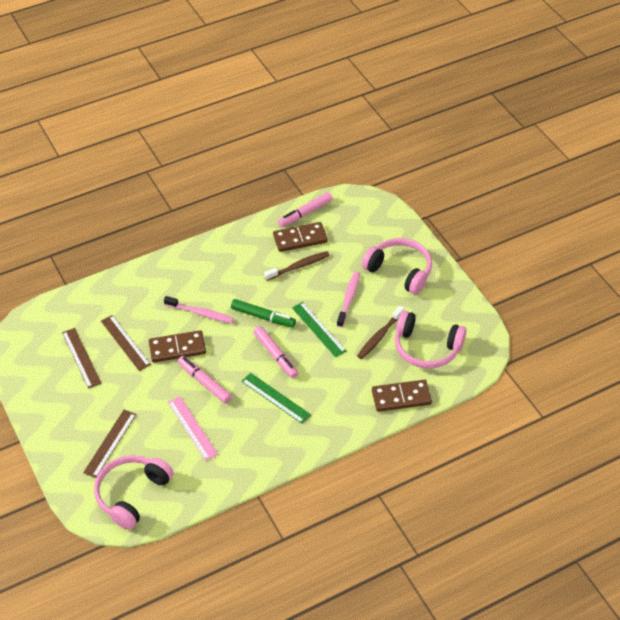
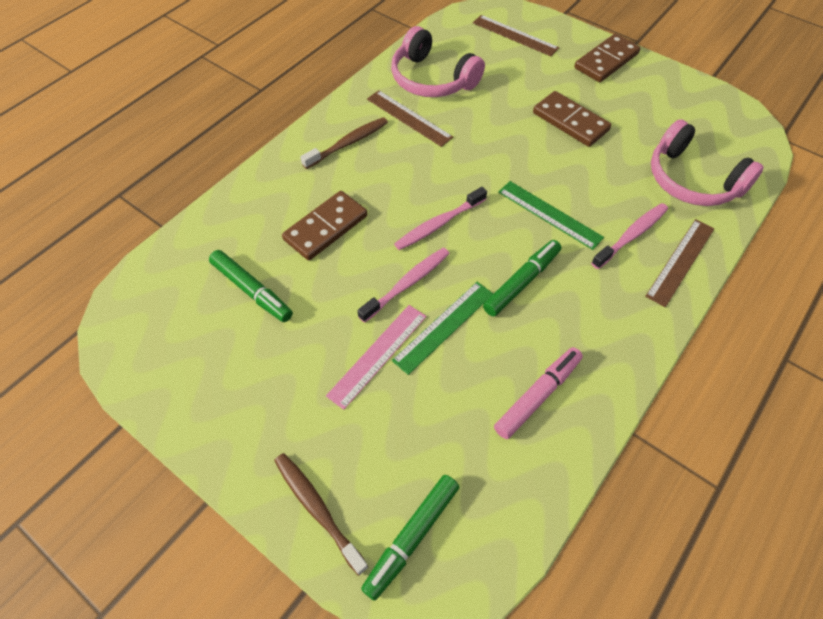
green marker: [231,299,296,328] = 1 -> [209,250,293,322] [361,475,459,601] [483,240,561,317] = 3
pink headphones: [94,455,174,530] [362,238,432,295] [395,311,466,369] = 3 -> [391,26,485,97] [651,119,764,206] = 2
pink marker: [178,356,232,404] [253,326,298,378] [278,192,333,227] = 3 -> [494,347,583,439] = 1
pink toothbrush: [164,296,234,323] [337,271,360,327] = 2 -> [357,248,450,323] [394,187,487,250] [591,203,668,269] = 3

